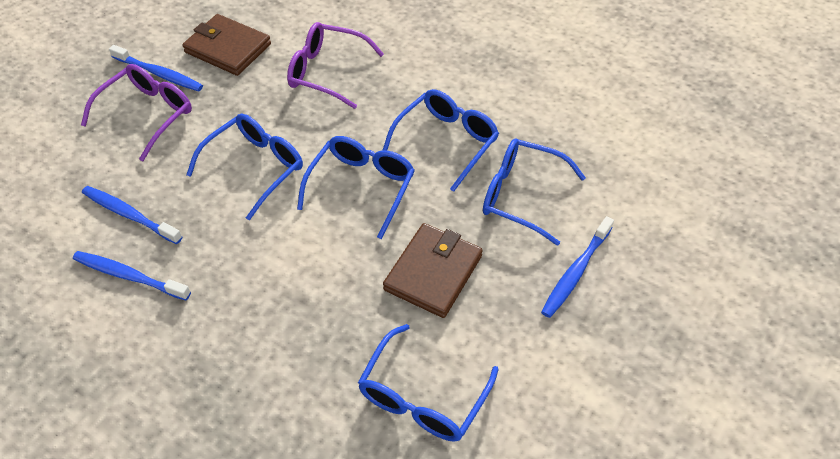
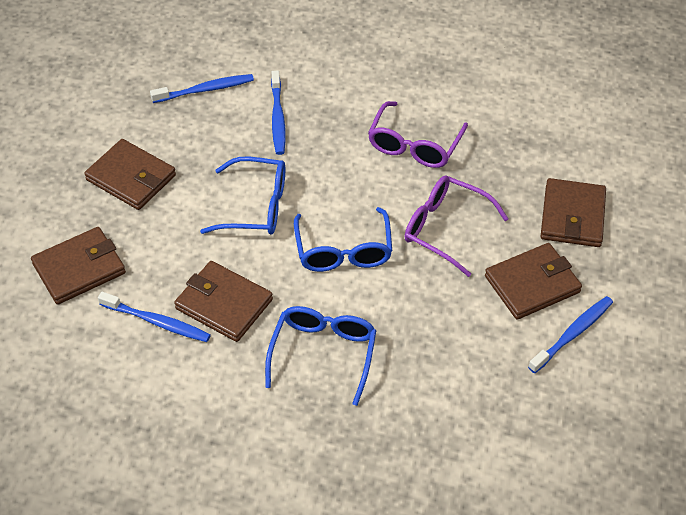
blue glasses: [186,114,303,221] [297,136,415,239] [358,324,498,442] [383,89,499,192] [483,138,586,246] = 5 -> [200,157,285,235] [265,306,376,406] [294,207,392,272] = 3
brown wallet: [182,14,271,76] [383,223,483,318] = 2 -> [31,227,126,305] [84,139,176,210] [174,261,273,342] [485,243,582,320] [540,178,606,247] = 5

